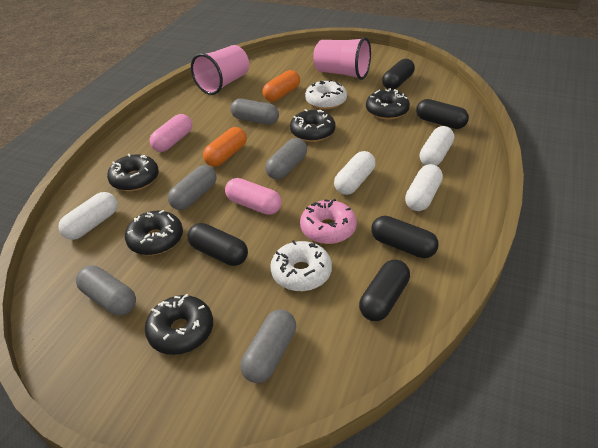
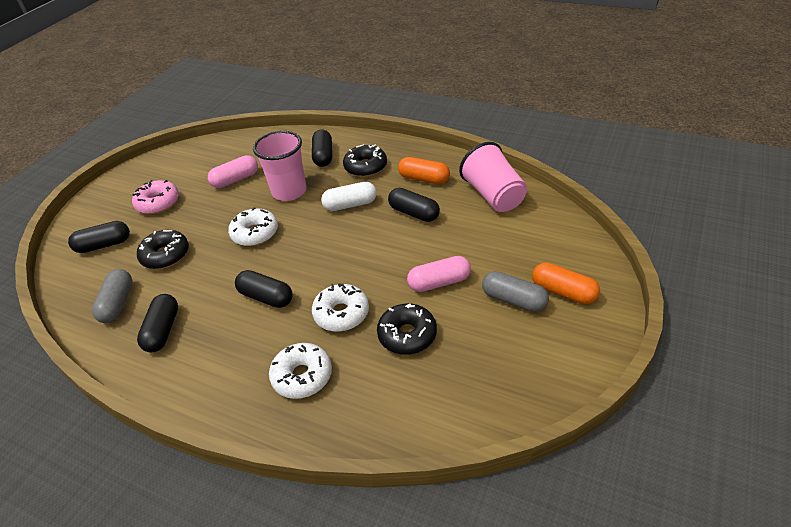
black donut: [107,154,159,191] [125,210,183,255] [145,294,213,355] [290,109,336,142] [366,88,410,120] = 5 -> [137,230,189,269] [343,144,387,177] [377,303,437,355] = 3
grey capsule: [76,266,136,316] [168,165,217,210] [230,99,279,125] [240,310,296,383] [265,138,307,180] = 5 -> [92,269,132,323] [482,271,549,312] = 2
white capsule: [58,192,118,240] [334,151,376,195] [405,164,443,211] [419,126,454,166] = 4 -> [321,182,377,211] = 1
white donut: [270,240,332,291] [305,80,347,109] = 2 -> [228,207,278,246] [269,343,332,399] [312,283,369,332] = 3

